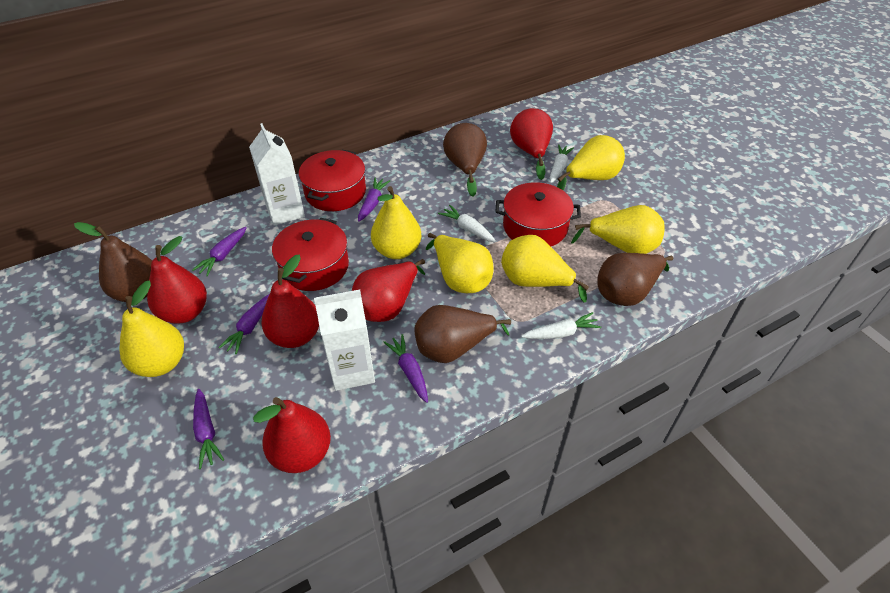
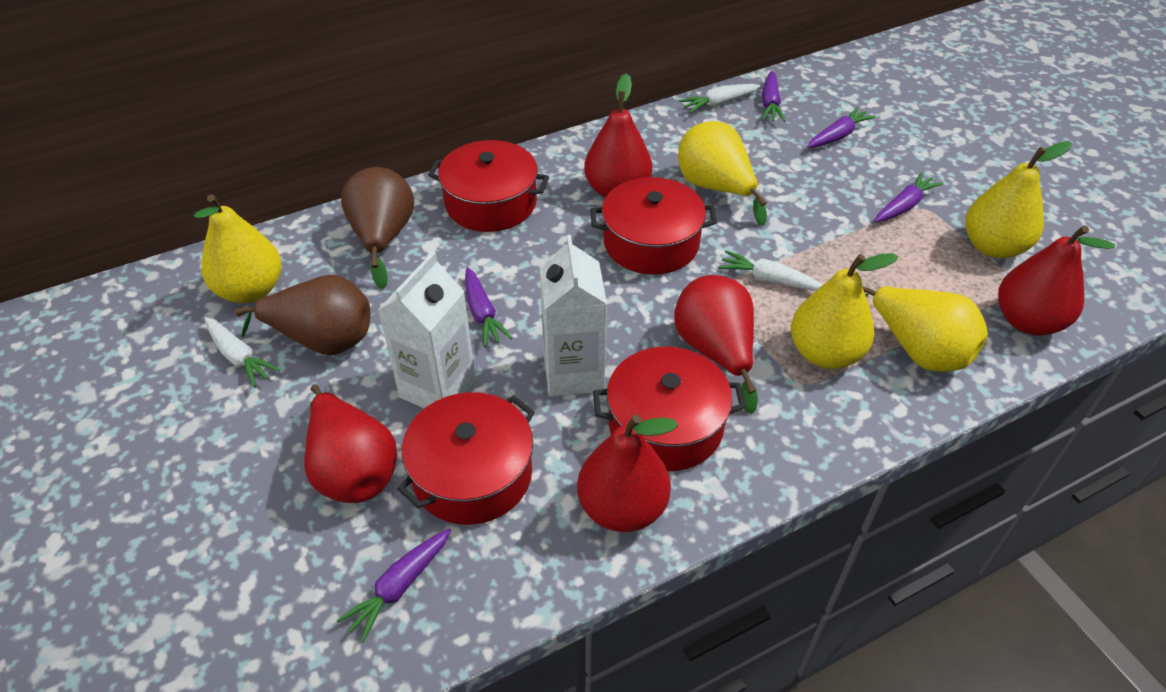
brown pear: [74,222,152,302] [415,305,511,363] [443,123,487,197] [597,253,673,306] = 4 -> [235,275,370,355] [341,167,414,289] = 2
red pot: [272,218,349,291] [299,150,366,211] [495,182,581,246] = 3 -> [397,392,535,525] [428,140,549,232] [590,177,717,275] [593,347,746,471] = 4
yellow pear: [119,281,184,377] [371,186,421,259] [426,233,493,293] [501,235,589,303] [557,135,625,190] [571,205,665,254] = 6 -> [194,194,282,303] [678,121,767,226] [791,253,899,369] [862,286,988,372] [965,141,1072,258] = 5

